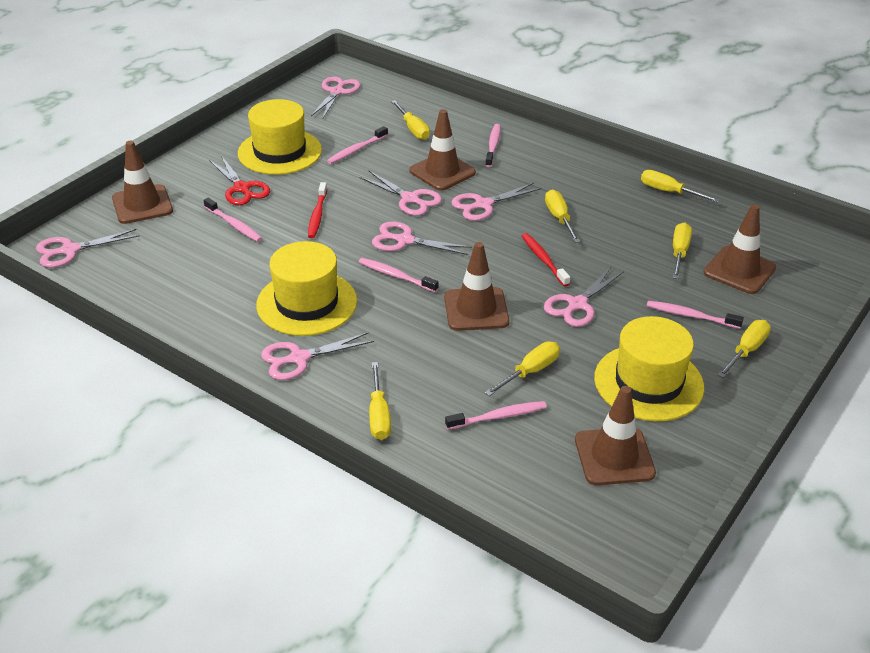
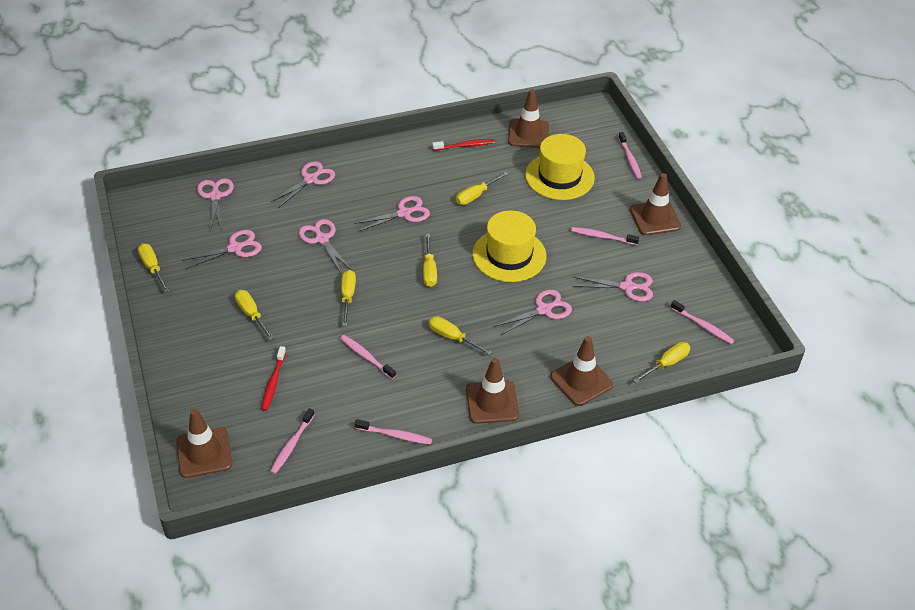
red scissors: [209,156,270,205] = 1 -> none = 0
yellow hat: [238,99,322,175] [256,241,357,336] [594,316,704,421] = 3 -> [472,210,547,282] [525,134,595,200] = 2

